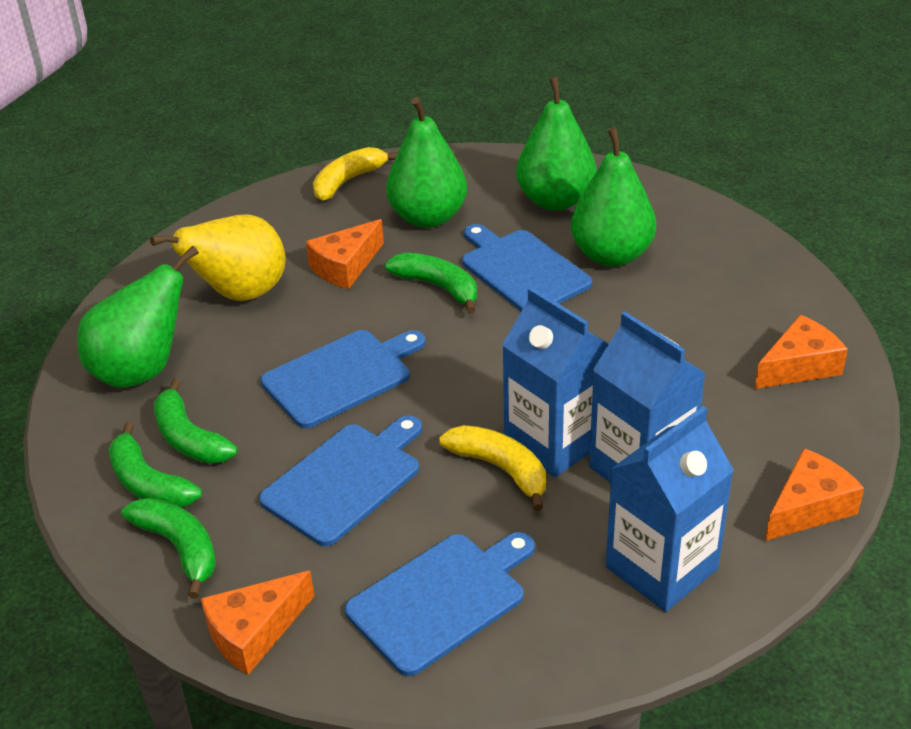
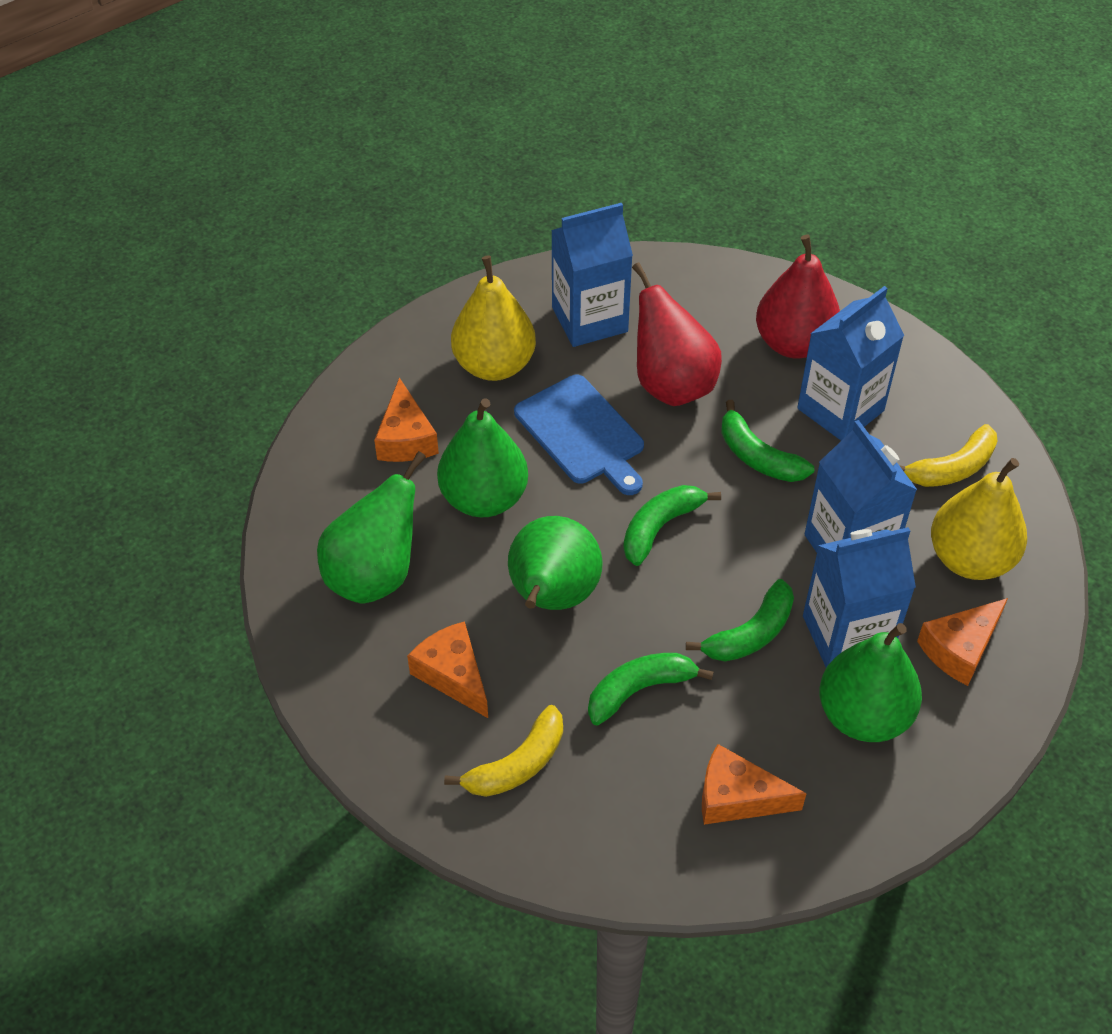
blue carton: [502,287,609,477] [589,312,706,483] [606,406,734,612] = 3 -> [551,203,633,347] [797,286,904,441] [803,527,916,668] [805,420,917,553] = 4
blue cutting board: [259,416,422,546] [261,330,425,428] [345,532,535,676] [462,224,592,311] = 4 -> [514,375,644,495] = 1
red pear: none = 0 -> [632,262,722,406] [756,234,840,359] = 2
yellow pear: [150,214,285,301] = 1 -> [451,255,536,381] [931,458,1027,580] = 2

